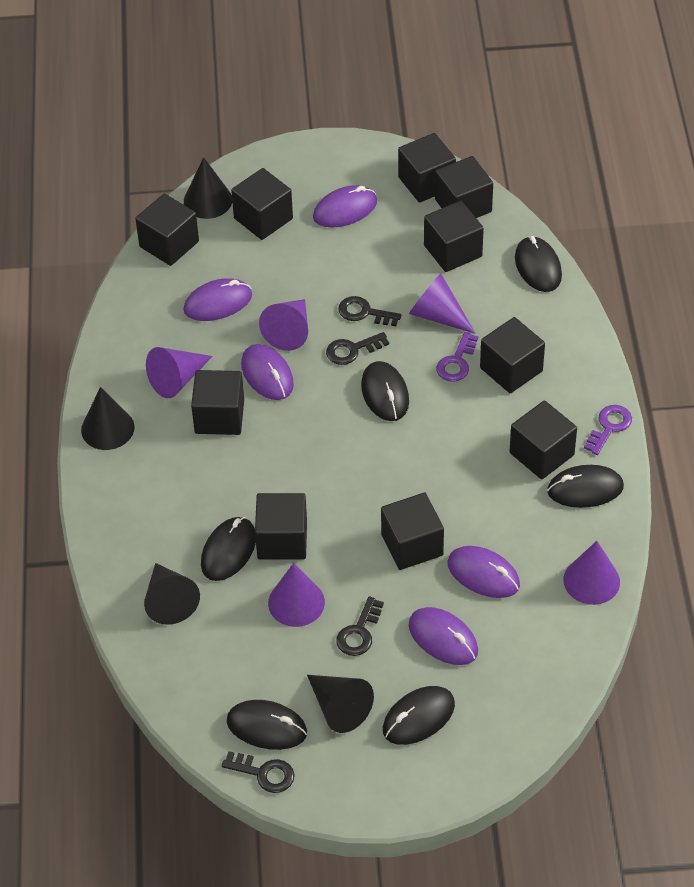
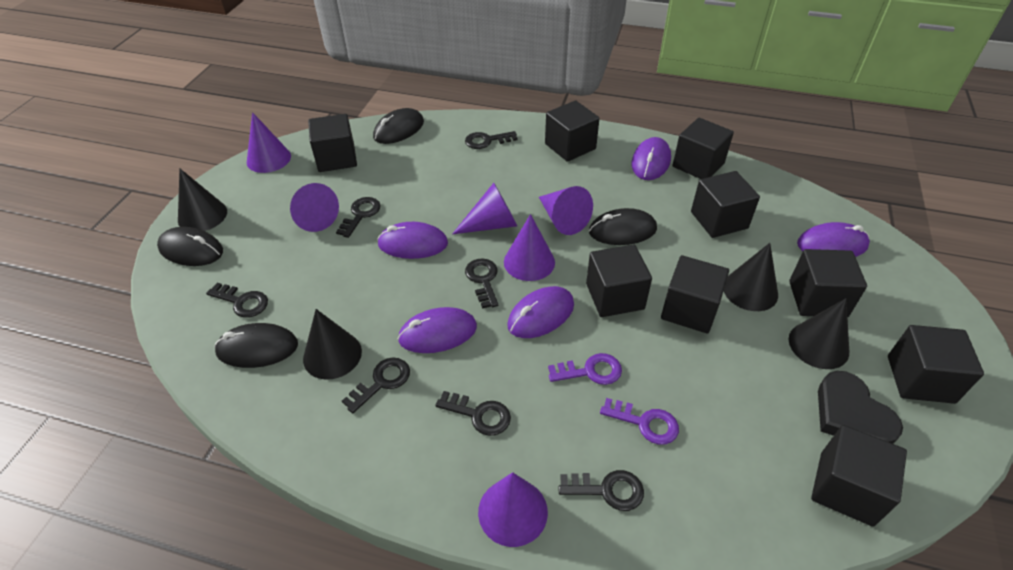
black cube: [135,193,199,266] [191,370,244,435] [231,168,293,240] [255,493,307,560] [381,493,444,570] [398,133,456,203] [424,201,484,272] [435,156,493,218] [480,317,545,393] [509,400,577,479] = 10 -> [308,114,357,172] [545,100,600,162] [586,244,652,317] [661,255,729,333] [673,118,734,179] [691,171,760,238] [789,249,867,317] [811,425,907,527] [888,325,984,404] = 9
black heart: none = 0 -> [818,371,903,444] = 1
black key: [221,751,295,793] [326,332,389,365] [336,596,384,656] [338,296,401,326] = 4 -> [206,283,268,318] [336,197,381,238] [342,357,410,413] [435,391,511,436] [465,131,517,149] [465,258,498,309] [558,470,644,511] = 7
black mouse: [201,517,256,581] [227,700,307,750] [361,361,409,421] [383,686,455,745] [515,236,562,292] [547,465,624,508] = 6 -> [157,227,223,266] [214,323,298,368] [373,108,424,144] [589,208,657,245] = 4
purple cone: [146,347,212,398] [259,299,308,351] [268,563,325,627] [409,273,476,334] [563,541,620,605] = 5 -> [247,112,291,173] [290,183,339,232] [452,183,517,234] [478,472,548,547] [504,214,555,281] [539,186,593,235] = 6

